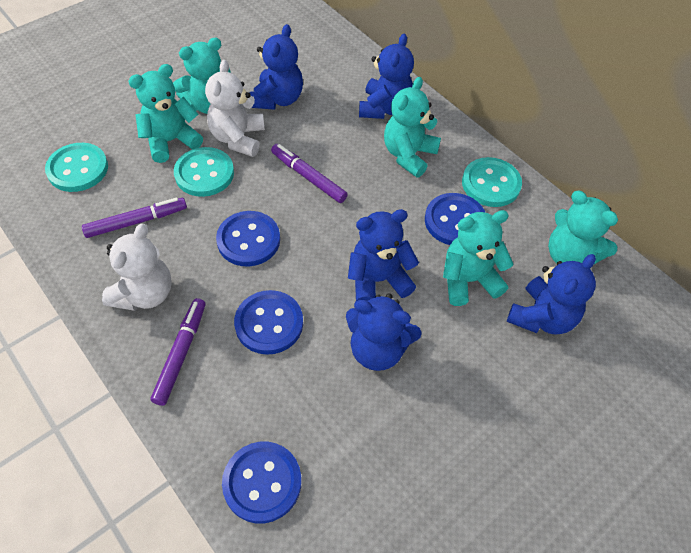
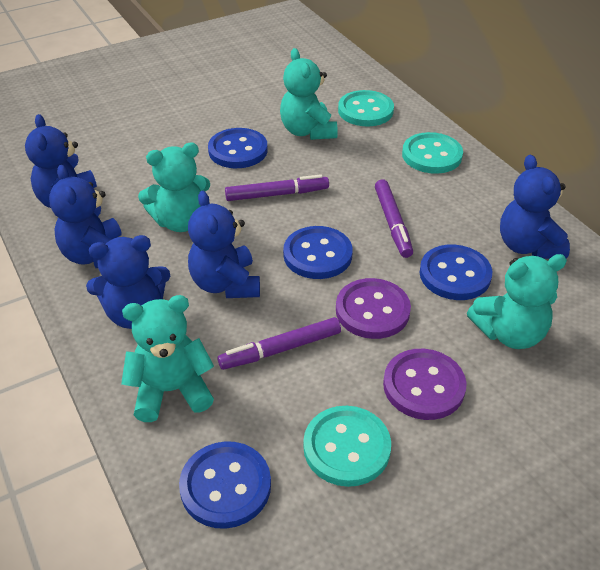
purple button: none = 0 -> [336,278,411,339] [383,349,467,420] = 2
turquoise teddy bear: [128,64,203,163] [173,38,231,114] [384,77,441,178] [443,210,513,306] [548,190,618,264] = 5 -> [121,295,214,422] [138,142,210,232] [280,48,338,140] [467,254,567,349] = 4
white teddy bear: [102,223,172,311] [205,60,265,157] = 2 -> none = 0

